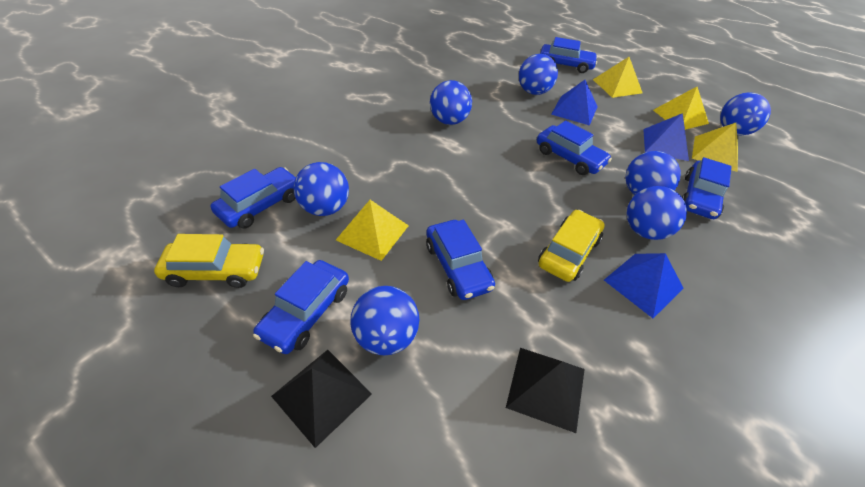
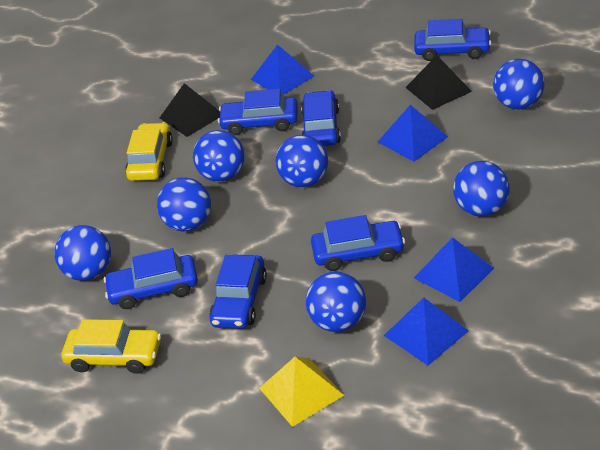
blue pyramid: [551,80,598,126] [604,253,684,318] [643,113,689,161] = 3 -> [251,44,314,95] [378,105,448,162] [384,297,468,366] [414,237,494,302] = 4
yellow pyramid: [336,200,409,261] [593,57,643,98] [653,87,709,130] [692,123,738,172] = 4 -> [259,357,344,427] = 1

